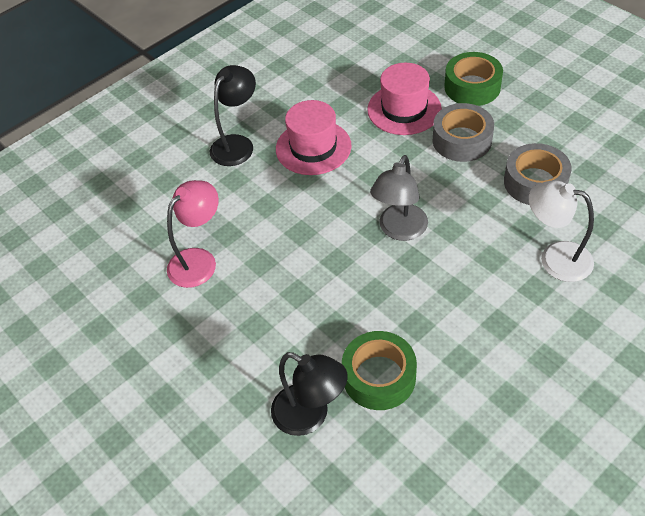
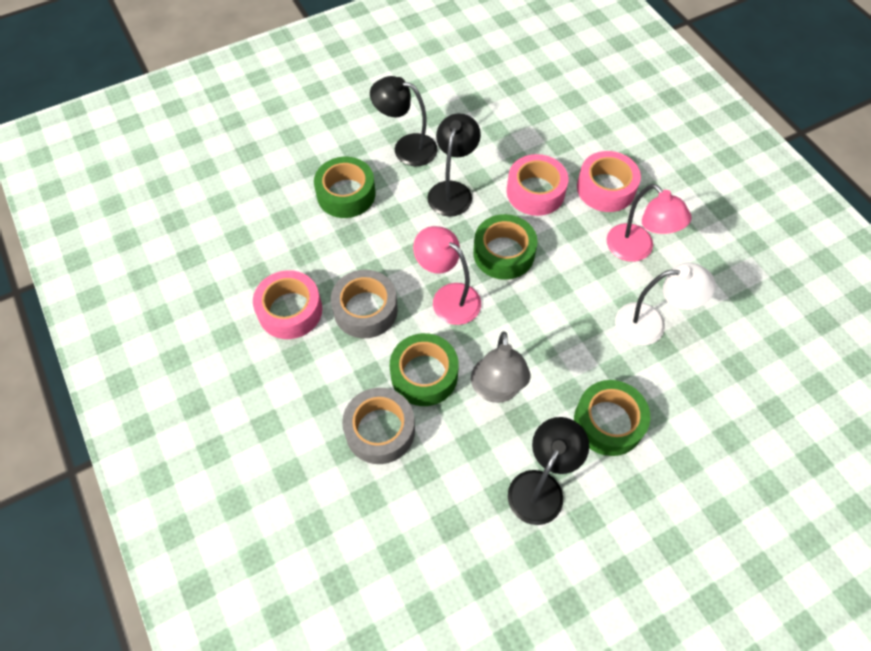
black lamp: [210,65,256,166] [271,352,348,436] = 2 -> [370,76,438,166] [427,113,481,217] [508,417,589,525] = 3
green tape: [342,331,417,410] [444,52,503,106] = 2 -> [314,157,376,218] [390,333,459,406] [473,214,538,280] [574,380,650,456] = 4
pink hat: [276,100,352,175] [367,63,442,135] = 2 -> none = 0
pink lamp: [167,180,219,288] = 1 -> [413,226,481,325] [607,184,692,262] = 2
pink tape: none = 0 -> [253,270,322,339] [507,154,568,216] [577,151,641,212] = 3

